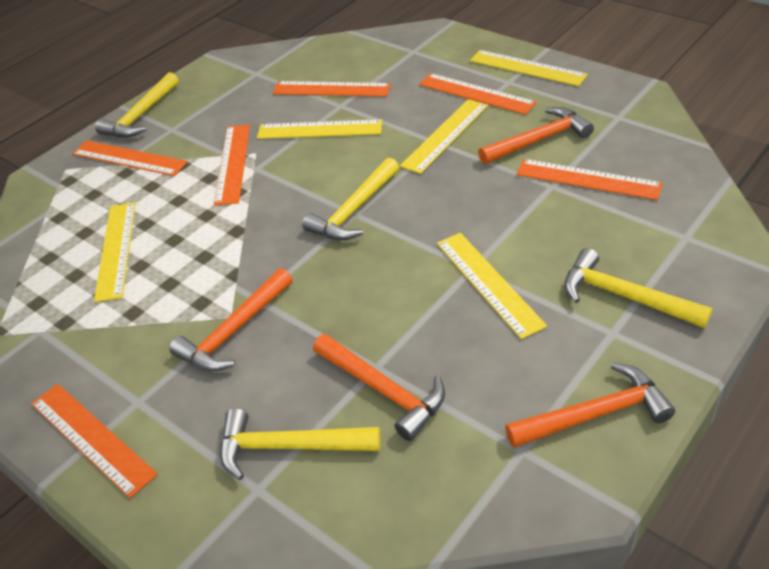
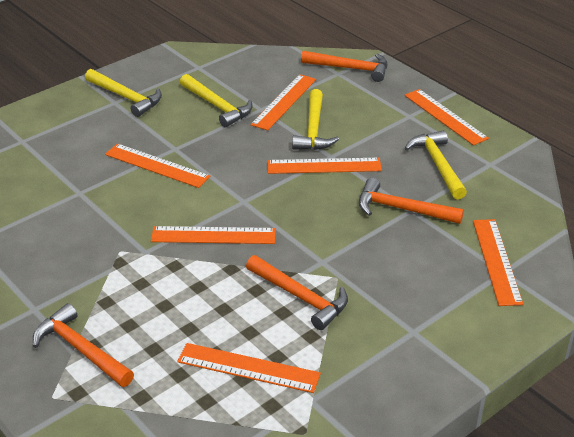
orange ruler: [31,384,158,498] [72,140,187,176] [214,124,250,206] [273,81,391,97] [419,73,537,115] [516,159,663,200] = 6 -> [105,143,210,188] [151,226,276,244] [177,343,321,393] [250,74,316,131] [267,158,382,174] [404,89,489,146] [473,219,523,306] = 7
yellow ruler: [94,202,136,302] [257,119,382,139] [400,99,488,174] [437,233,547,339] [470,50,588,86] = 5 -> none = 0

